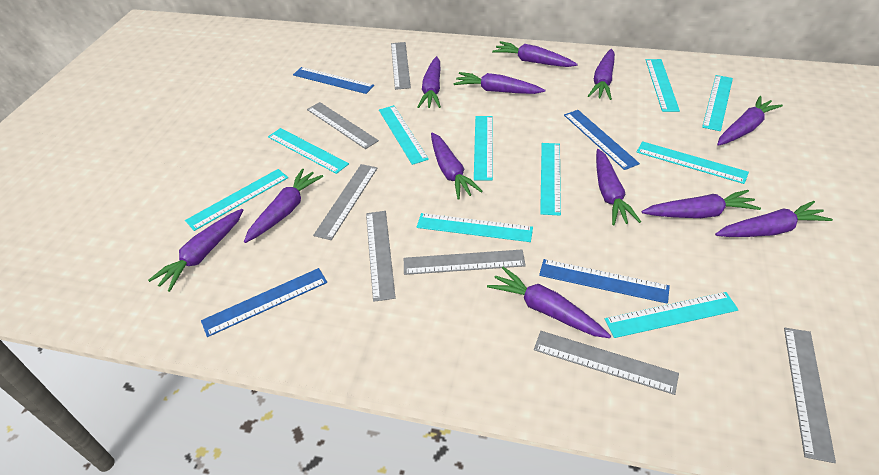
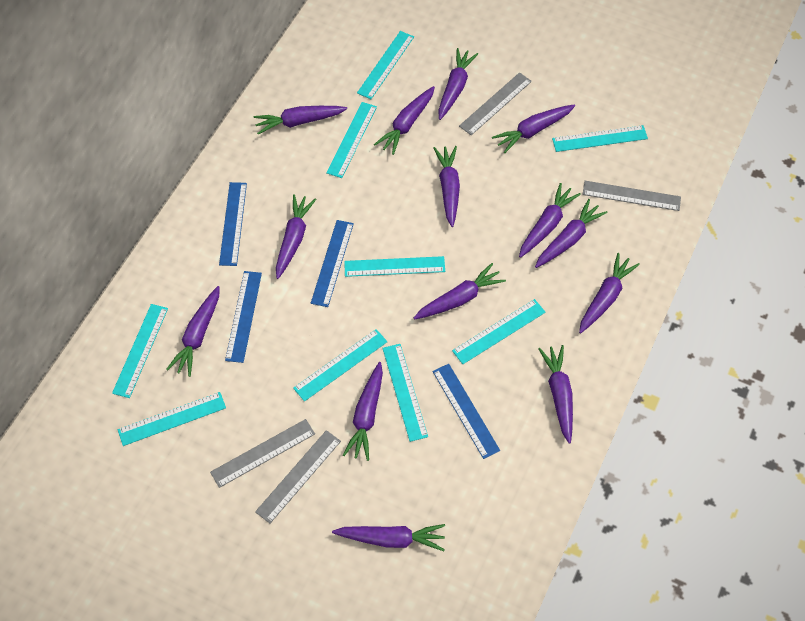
grey ruler: [307,102,379,149] [313,164,377,240] [366,211,396,302] [391,42,411,90] [404,250,526,275] [534,331,679,395] [784,328,836,463] = 7 -> [210,419,315,488] [255,430,341,523] [459,72,532,135] [582,181,681,211] = 4
purple carrot: [148,209,243,292] [244,169,323,243] [418,56,441,108] [431,132,483,200] [453,72,545,94] [487,267,611,338] [492,41,578,67] [588,49,615,100] [596,149,641,225] [642,190,761,218] [715,201,833,237] [717,96,783,146] = 12 -> [166,286,220,377] [253,106,347,135] [276,194,316,279] [332,524,445,551] [343,362,383,461] [374,86,435,155] [414,263,506,320] [434,146,460,227] [438,48,478,120] [492,105,575,153] [519,183,581,258] [535,199,608,268] [538,345,573,444] [579,253,640,333] = 14
turquoise ruler: [185,169,288,231] [268,128,349,174] [379,105,429,165] [417,213,533,242] [474,116,493,181] [540,143,561,216] [605,292,739,338] [637,141,749,184] [646,59,680,112] [702,75,733,131] = 10 -> [112,304,168,398] [118,392,226,446] [293,329,387,401] [326,102,377,178] [344,256,445,277] [357,31,414,99] [382,344,428,442] [452,299,546,364] [552,125,648,152] = 9

